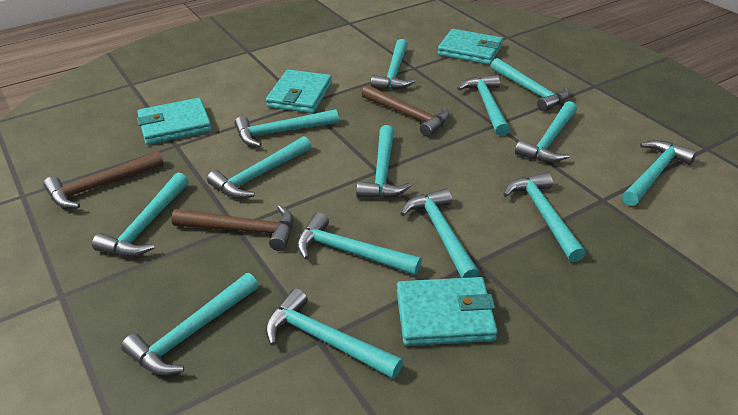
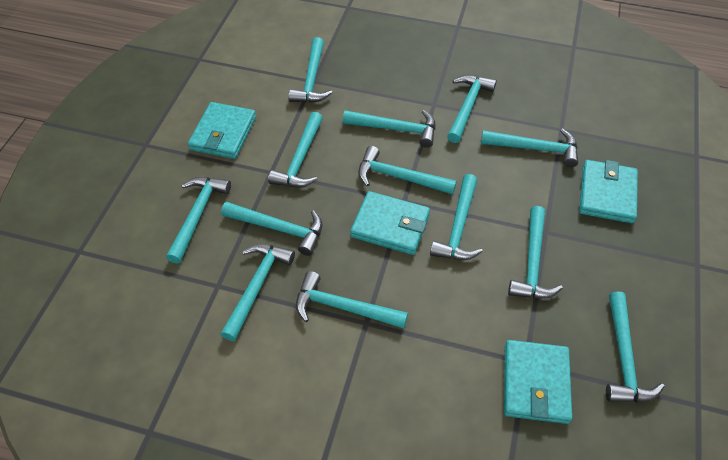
brown hammer: [43,151,164,209] [171,205,293,251] [362,85,450,137] = 3 -> none = 0
turquoise hammer: [92,173,189,257] [121,273,259,375] [207,136,311,199] [234,109,339,147] [265,288,403,379] [297,212,422,275] [356,125,411,198] [370,39,416,90] [400,188,480,278] [457,75,510,136] [491,58,570,112] [503,172,586,262] [515,101,577,162] [622,140,697,206] = 14 -> [166,177,231,264] [221,202,322,256] [221,244,295,341] [268,112,323,188] [289,37,332,103] [296,271,408,329] [343,110,436,148] [358,146,457,195] [430,174,483,260] [447,75,497,143] [481,128,578,167] [508,206,563,298] [606,292,665,402] = 13

